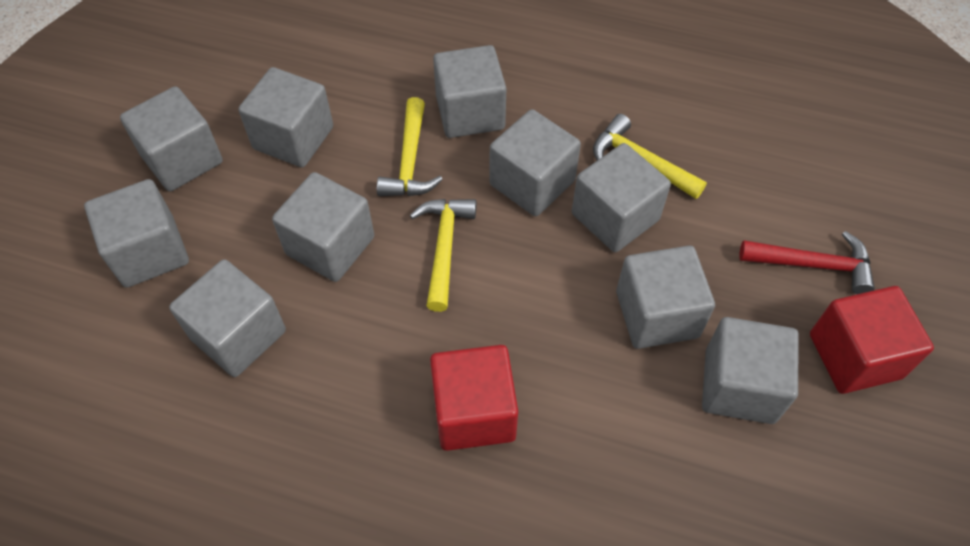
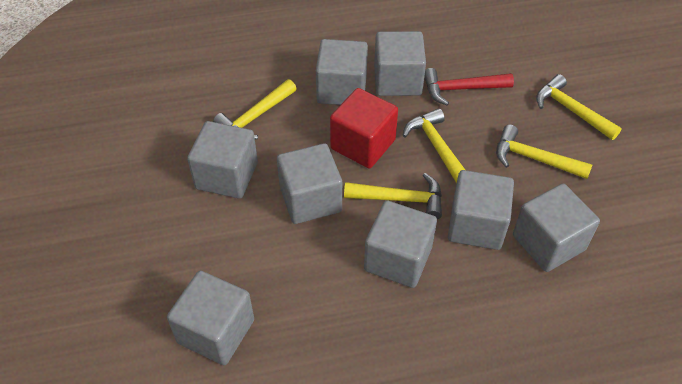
grey cube: [84,179,189,288] [120,86,223,191] [169,259,286,377] [238,67,333,167] [272,172,374,282] [433,45,507,138] [489,109,581,216] [572,143,671,252] [616,246,715,349] [702,317,799,424] = 10 -> [167,271,254,365] [187,121,258,199] [277,143,342,224] [316,39,368,105] [364,200,437,288] [374,31,426,96] [448,170,514,250] [513,184,600,272] = 8
red cube: [430,345,518,451] [810,286,934,394] = 2 -> [330,88,398,168] = 1
yellow hammer: [377,97,443,196] [410,199,476,312] [593,114,707,199] = 3 -> [213,79,297,139] [344,173,442,219] [403,108,465,184] [496,125,592,179] [536,74,622,140] = 5

